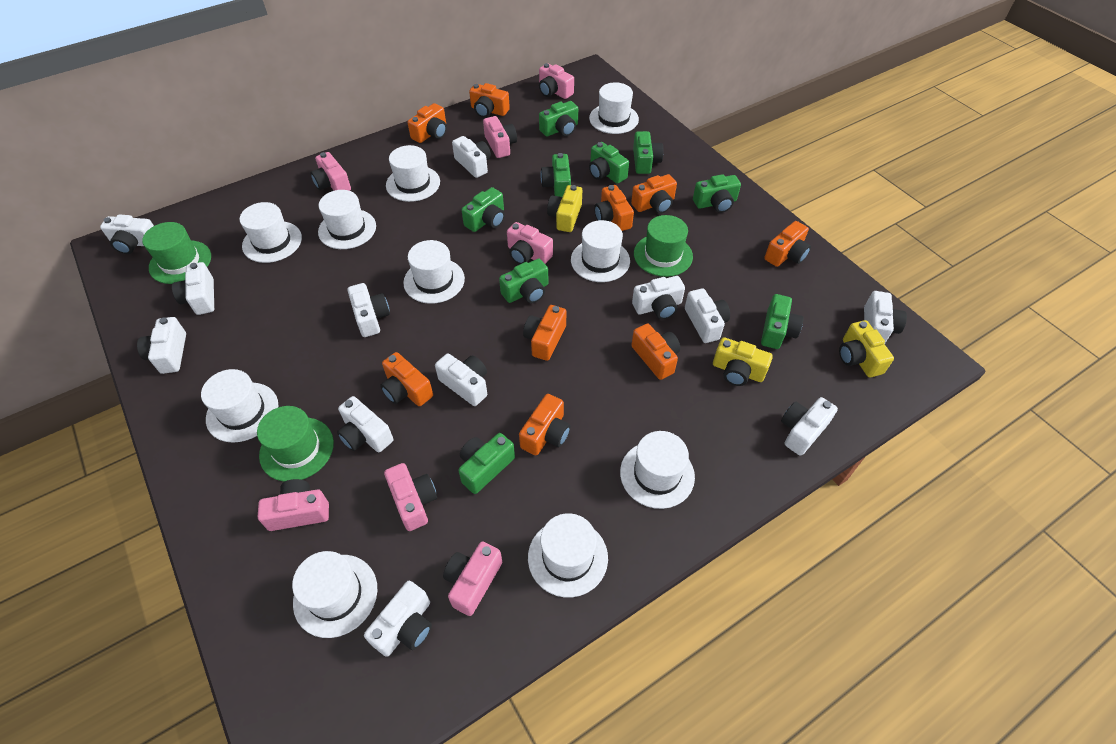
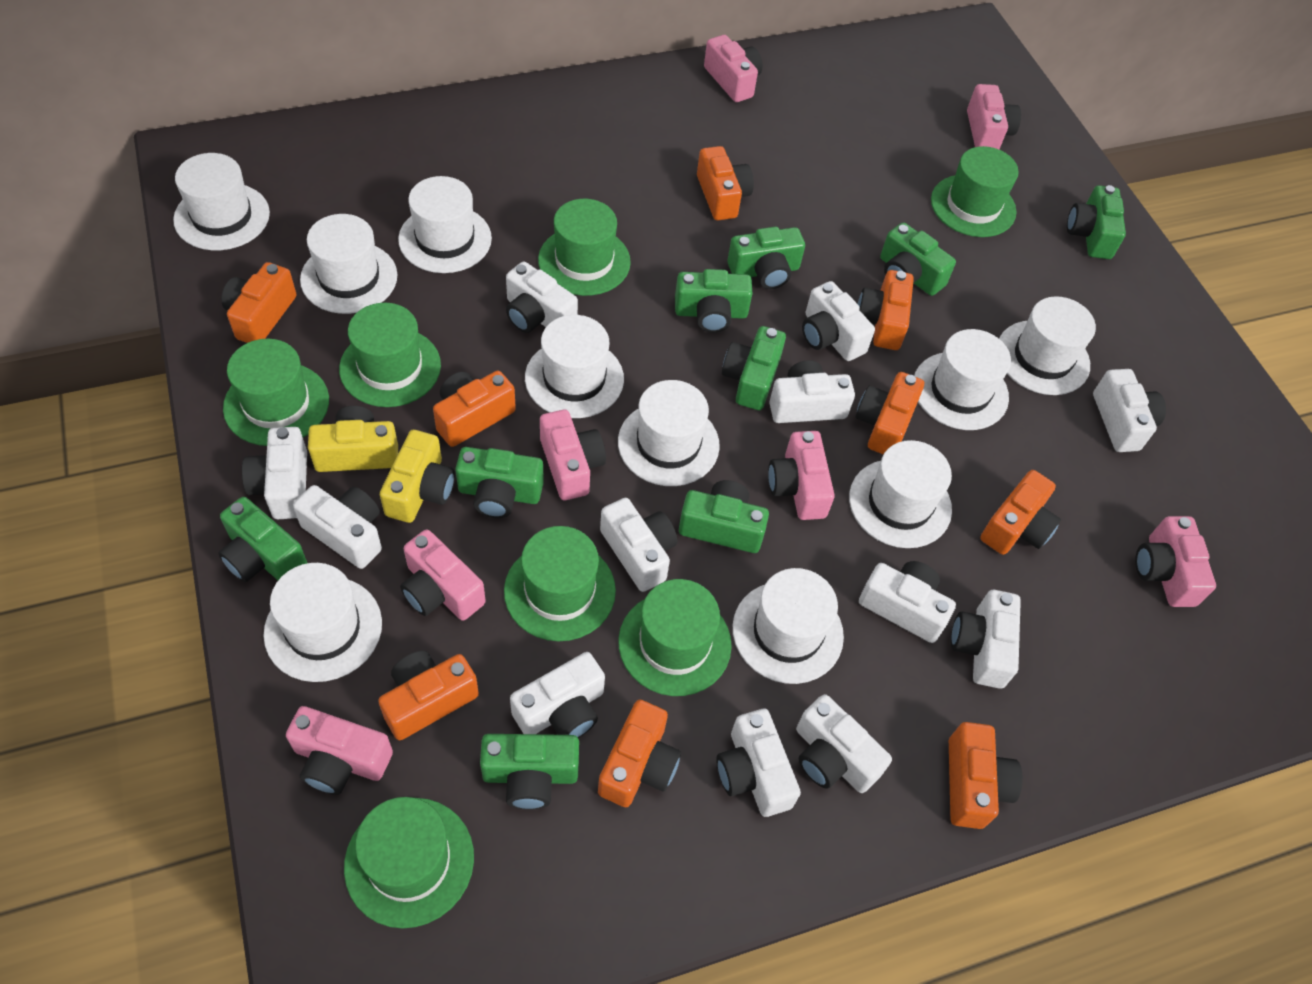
green hat: [142,222,211,284] [257,406,334,482] [634,215,693,277] = 3 -> [223,339,329,446] [339,303,441,407] [344,797,474,928] [504,526,616,641] [538,199,631,296] [618,579,732,696] [931,146,1019,237] = 7
yellow camera: [547,185,582,232] [713,337,773,386] [839,320,894,377] = 3 -> [308,406,398,472] [380,430,455,523] = 2

